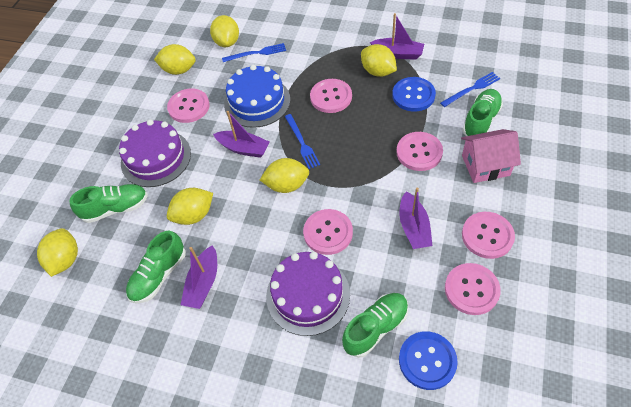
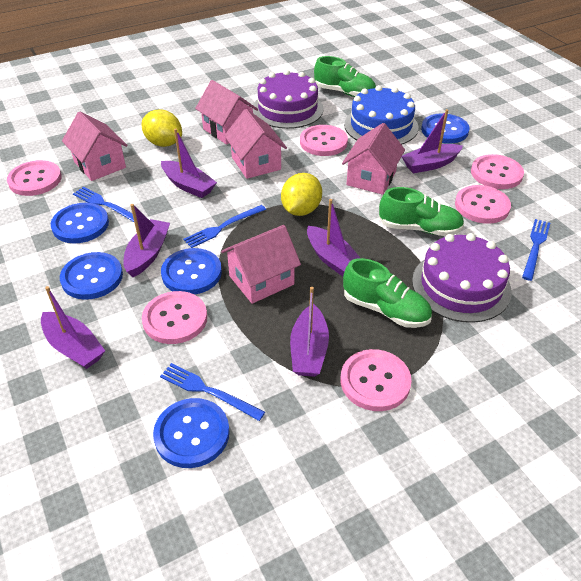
blue button: [392,77,436,112] [399,331,458,390] = 2 -> [51,203,109,243] [60,252,123,300] [153,398,230,468] [161,248,222,295] [421,113,470,144] = 5
blue fork: [222,43,286,62] [285,114,320,169] [440,72,500,107] = 3 -> [73,187,134,222] [160,363,265,421] [184,205,266,248] [522,219,550,281] = 4
green shoe: [69,184,148,223] [126,231,186,303] [342,293,408,358] [462,89,503,136] = 4 -> [314,56,376,97] [343,258,432,328] [379,187,464,236] = 3
pink house: [461,129,521,183] = 1 -> [62,112,127,181] [195,80,258,145] [221,225,301,304] [224,109,287,179] [342,123,405,195] = 5
purple boat: [181,245,217,309] [213,111,270,158] [370,13,424,60] [399,187,433,249] = 4 -> [41,286,105,369] [123,204,170,277] [161,129,217,198] [290,287,329,377] [307,199,360,276] [402,109,463,173] = 6
yellow lemon: [37,228,78,277] [154,44,196,75] [167,188,213,225] [210,15,239,47] [260,158,309,193] [361,44,397,77] = 6 -> [142,110,182,147] [281,173,322,216] = 2

